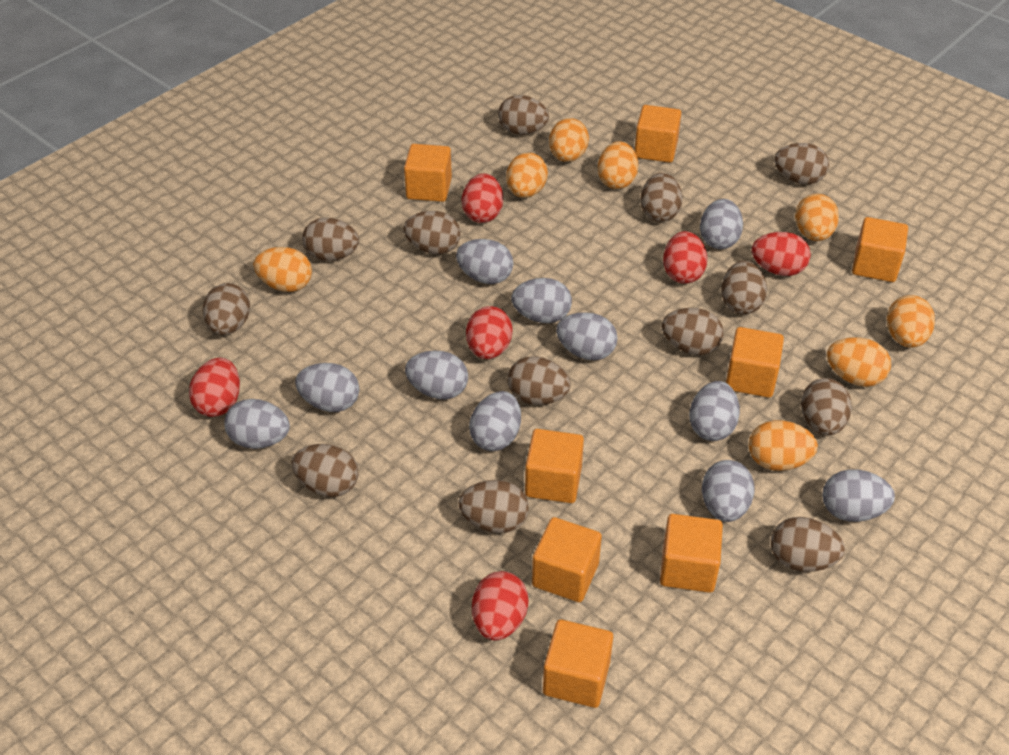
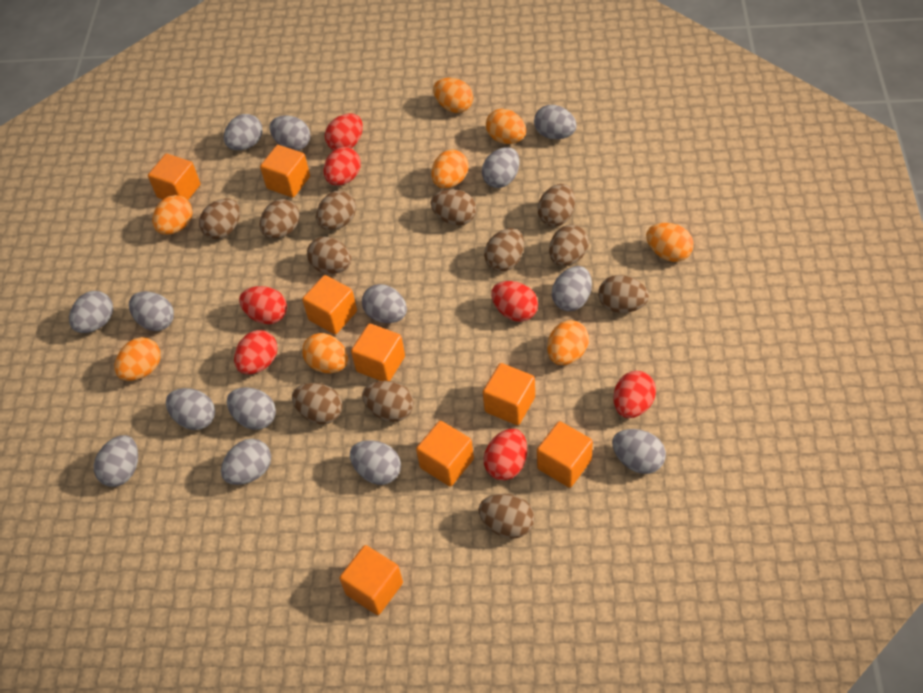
brown egg: [203,283,250,335] [291,444,358,497] [302,218,359,261] [404,211,460,254] [458,480,529,533] [498,95,549,135] [507,356,571,405] [640,173,682,222] [662,308,724,355] [721,261,767,315] [771,517,845,572] [774,143,829,184] [801,378,852,435] = 13 -> [199,199,240,239] [259,199,300,239] [292,383,342,424] [307,237,351,274] [316,191,356,230] [362,381,414,422] [431,189,477,226] [478,494,535,539] [484,228,524,272] [537,184,575,227] [549,225,589,266] [598,275,649,313] = 12
grey egg: [224,399,290,449] [295,363,359,412] [405,350,468,399] [456,239,513,284] [469,391,521,451] [511,278,572,323] [556,312,618,360] [689,381,740,441] [700,199,743,249] [702,460,754,522] [822,469,895,522] = 11 -> [69,291,113,333] [93,435,138,487] [129,291,174,331] [166,388,215,430] [221,439,271,485] [224,114,262,150] [227,387,276,430] [270,115,310,151] [350,440,401,485] [362,284,407,323] [482,147,519,188] [534,105,577,139] [552,266,592,311] [612,429,666,474] = 14
red egg: [189,358,240,417] [462,173,503,223] [466,306,513,359] [472,571,528,641] [663,231,707,284] [752,232,811,276] = 6 -> [234,330,278,374] [239,286,287,324] [324,147,361,186] [325,113,363,150] [484,429,527,480] [491,281,538,322] [613,371,656,418] = 7

